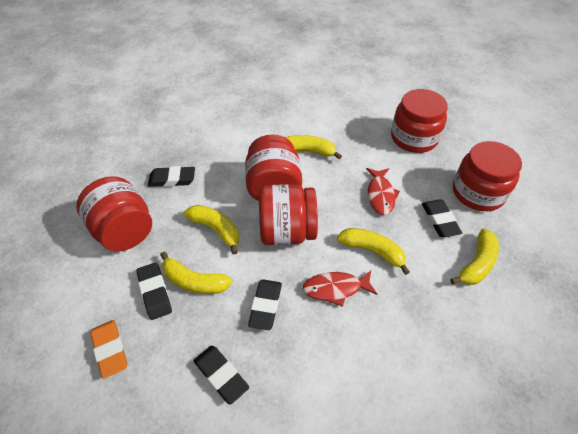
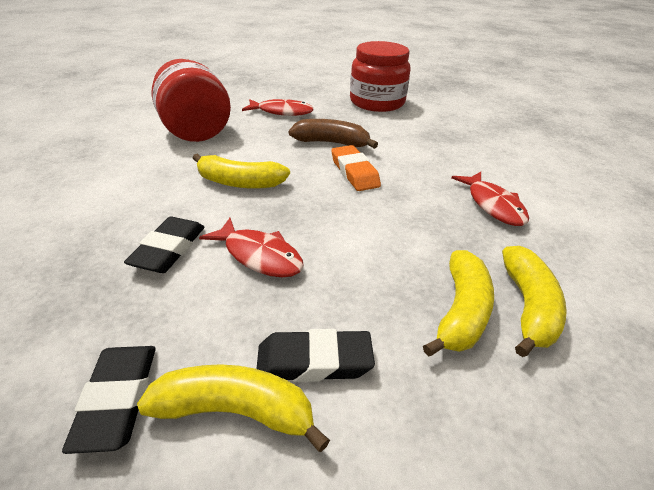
black eraser: [136,262,172,320] [148,166,195,187] [194,345,249,405] [248,279,282,330] [422,200,462,237] = 5 -> [62,346,156,454] [124,217,204,273] [256,329,375,382] = 3
brown banana: none = 0 -> [288,119,378,149] = 1
red fish: [303,271,378,307] [366,168,400,215] = 2 -> [199,218,304,278] [242,99,314,116] [451,172,529,226] = 3
red jar: [76,176,152,252] [245,134,302,201] [259,184,318,245] [391,89,448,153] [453,141,522,211] = 5 -> [152,59,231,142] [350,41,411,112] = 2
yellow banana: [160,252,232,294] [183,205,239,255] [285,135,342,159] [337,228,410,275] [450,228,499,285] = 5 -> [137,364,330,452] [193,154,290,189] [423,250,494,357] [502,246,567,357] = 4

